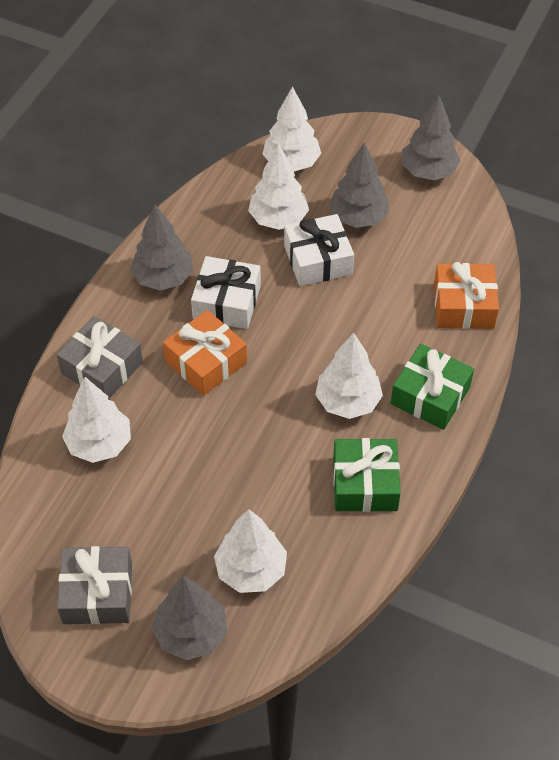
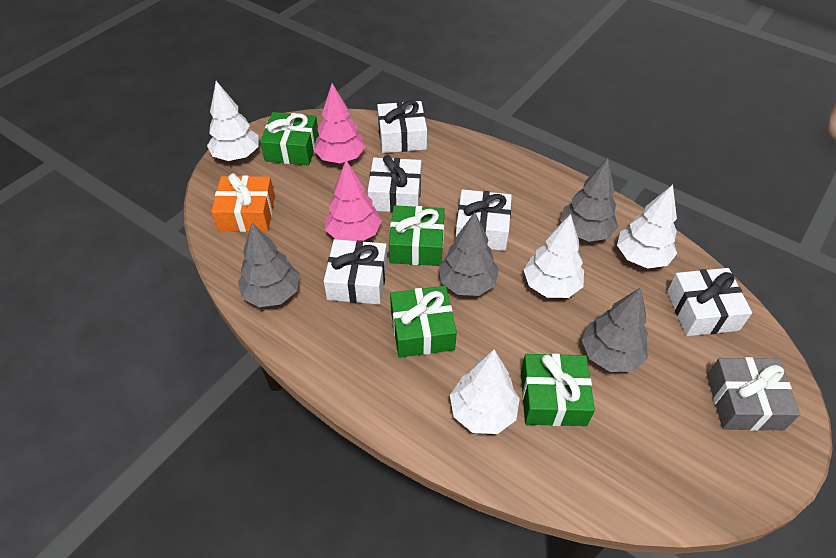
green gift: [333,438,401,512] [391,344,474,430] = 2 -> [260,112,319,166] [389,205,445,266] [390,286,457,358] [521,354,595,426] = 4
grey gift: [56,316,143,399] [57,546,132,624] = 2 -> [707,357,800,431] = 1
orange gift: [163,310,247,396] [434,262,499,329] = 2 -> [211,173,275,232] = 1
pink tree: none = 0 -> [314,83,365,163] [325,160,382,241] = 2
white gift: [191,256,261,329] [284,214,354,286] = 2 -> [324,239,388,304] [368,155,422,212] [377,100,427,153] [455,189,512,251] [667,268,752,336] = 5
white tree: [62,377,131,463] [214,509,287,593] [248,144,309,230] [263,86,321,171] [315,333,383,419] = 5 -> [207,81,259,161] [450,350,520,434] [524,214,584,298] [617,185,677,268] = 4

